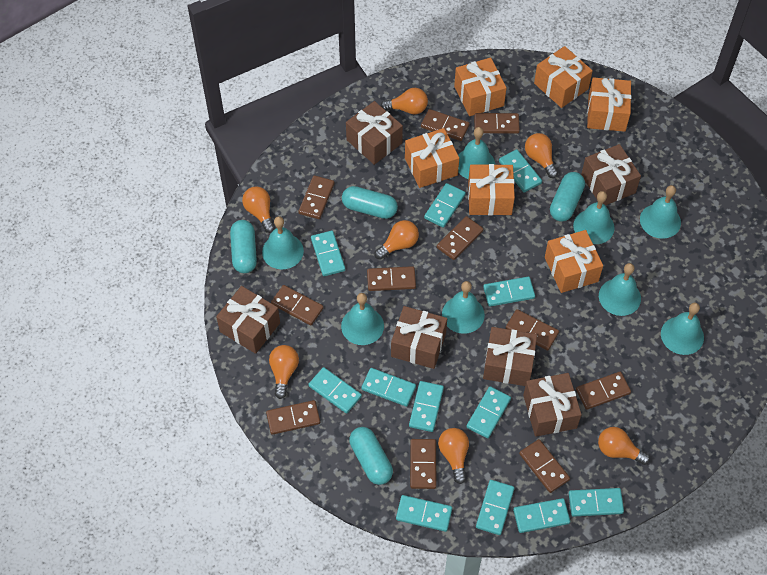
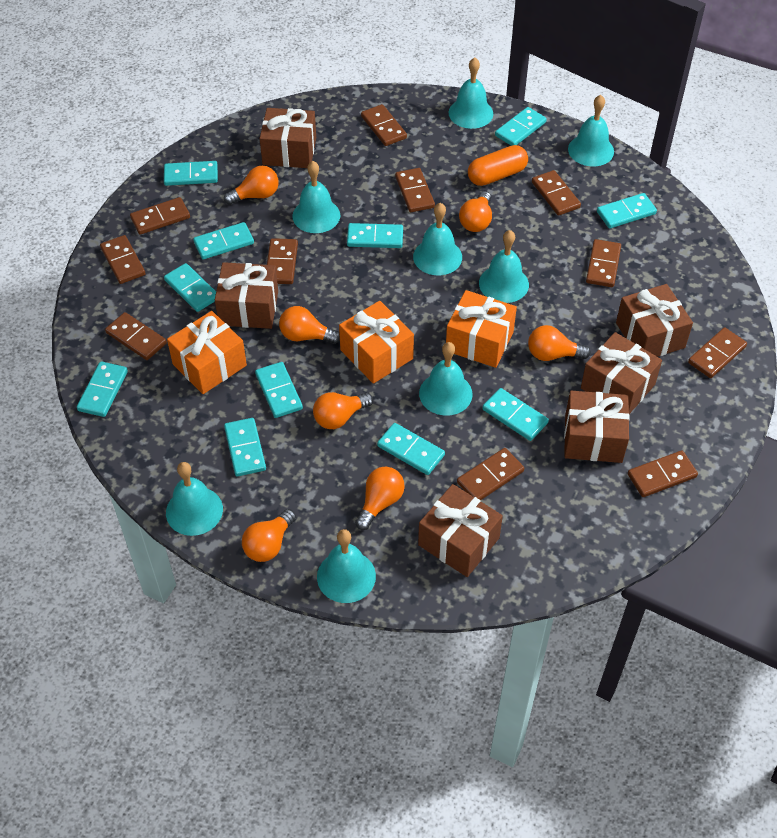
orange capsule: none = 0 -> [468,145,528,186] = 1
orange gift: [405,128,459,188] [454,57,507,116] [468,164,515,215] [534,46,593,108] [545,230,603,293] [587,77,631,132] = 6 -> [167,311,247,394] [339,301,414,384] [446,290,517,368] = 3
turquoise capsule: [230,220,257,273] [342,186,398,219] [349,427,393,485] [550,172,585,222] = 4 -> none = 0
turquoise domino: [308,367,362,414] [311,231,345,276] [361,368,416,407] [396,495,452,532] [409,381,444,432] [424,183,466,227] [466,386,511,438] [476,480,515,535] [483,276,535,307] [499,149,542,192] [513,498,570,533] [569,488,624,517] = 12 -> [77,361,128,417] [164,161,218,186] [164,263,216,312] [193,222,254,259] [224,418,266,476] [255,362,303,418] [347,223,403,248] [377,423,445,475] [482,388,549,441] [495,107,547,146] [597,193,657,229] = 11

